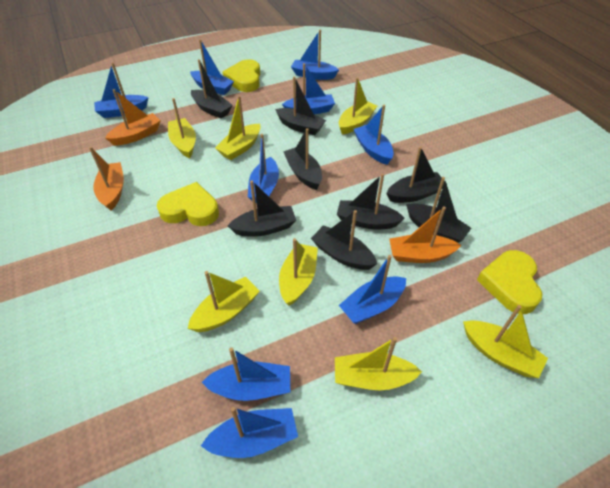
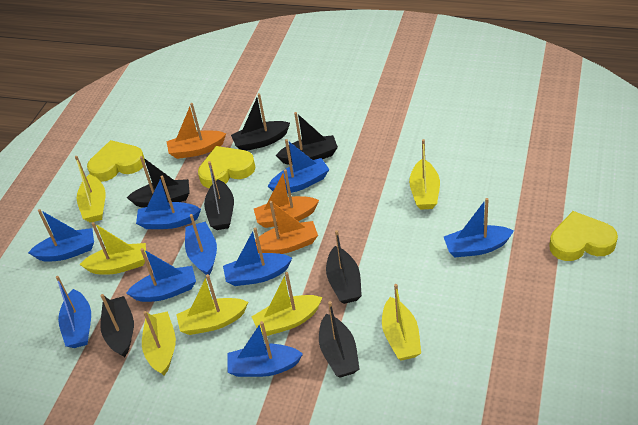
black boat: [191,59,233,118] [228,180,296,237] [275,77,326,135] [283,128,322,190] [311,210,377,270] [337,173,405,229] [386,147,447,203] [406,177,471,243] = 8 -> [100,294,134,357] [127,156,190,208] [204,161,234,230] [231,93,290,151] [276,112,338,165] [319,301,359,378] [326,230,362,304] = 7

